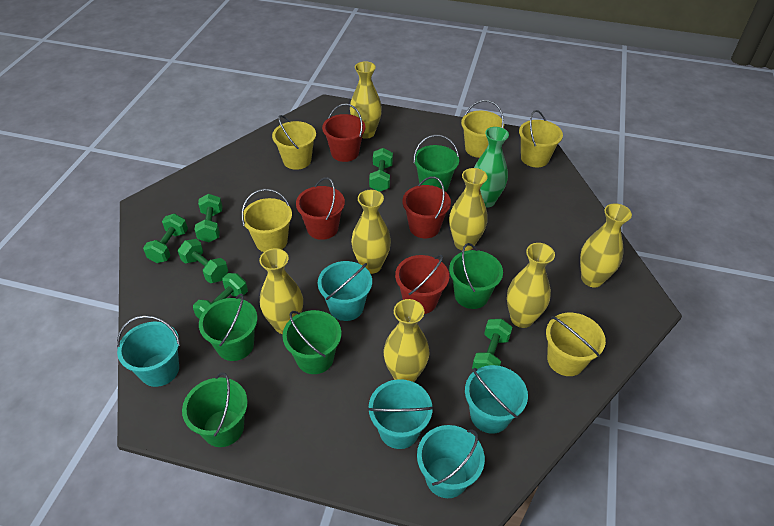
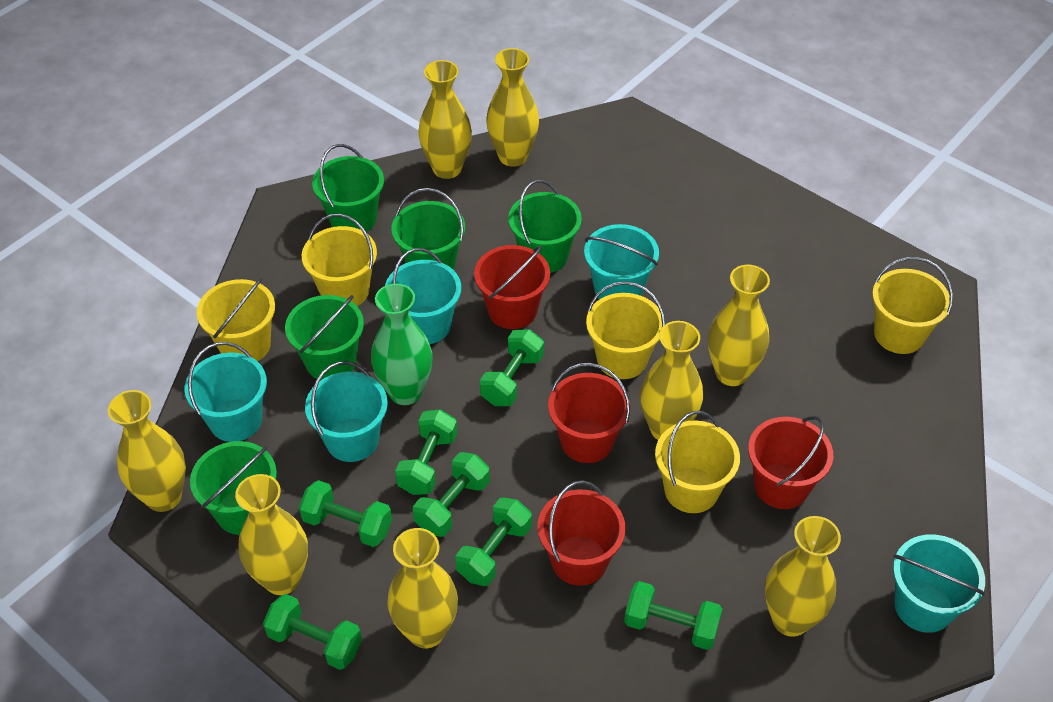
green dumbbell: [143,214,188,263] [178,239,228,283] [193,273,248,319] [194,194,222,242] [369,148,393,192] [472,319,513,369] = 6 -> [263,594,362,670] [299,480,392,547] [395,409,457,495] [413,452,490,537] [455,498,532,586] [480,329,544,406] [624,581,722,650] = 7
yellow vase: [259,248,303,334] [350,61,382,139] [351,190,391,274] [383,299,430,382] [449,168,488,251] [507,243,555,328] [580,203,632,288] = 7 -> [108,390,186,512] [235,474,308,595] [387,528,458,648] [418,60,472,179] [486,48,539,167] [640,321,703,440] [708,265,770,386] [765,516,841,637] = 8

